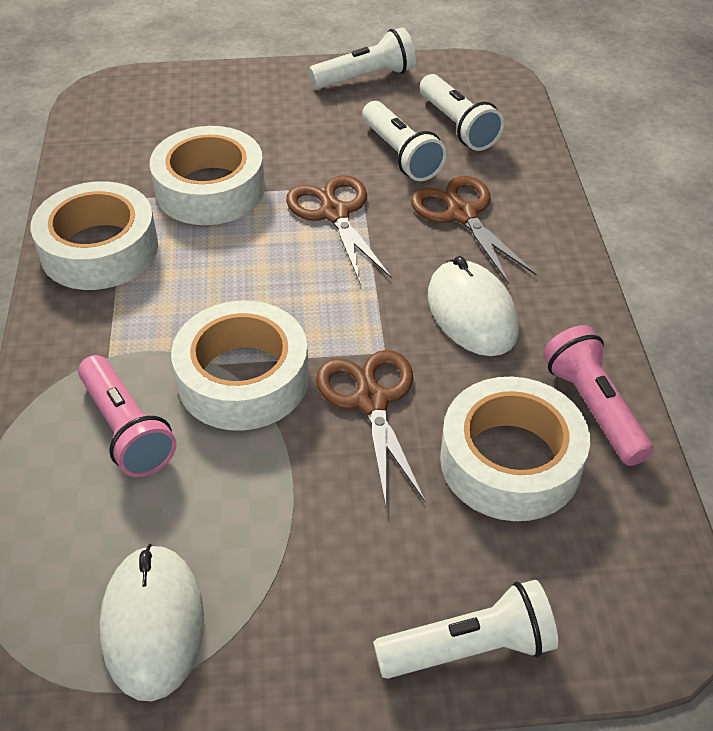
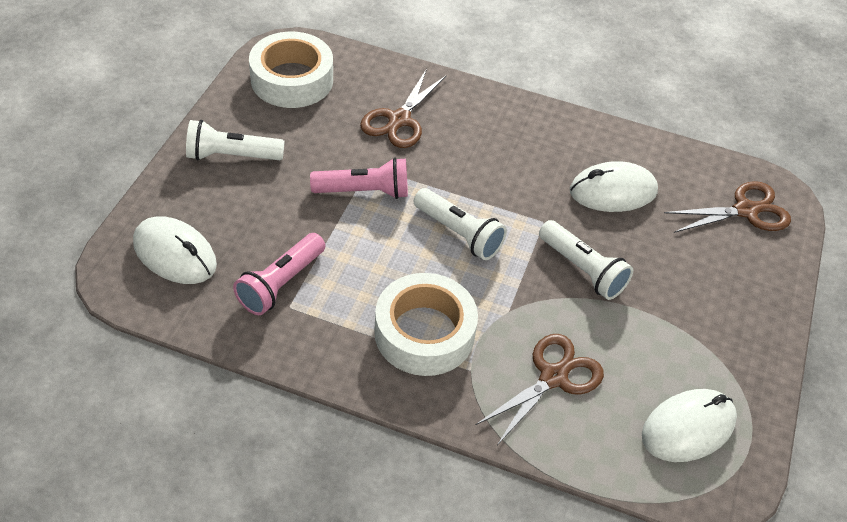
white flashlight: [309,27,416,89] [362,101,447,181] [373,580,558,679] [420,74,504,151] = 4 -> [186,120,285,161] [414,188,507,260] [539,220,633,300] = 3
white mouse: [99,544,204,701] [428,256,519,356] = 2 -> [133,216,217,284] [570,161,658,212] [642,389,737,462] = 3
white tape: [31,181,158,290] [150,126,265,225] [171,300,309,431] [440,377,590,521] = 4 -> [249,32,333,108] [374,273,478,376] = 2

